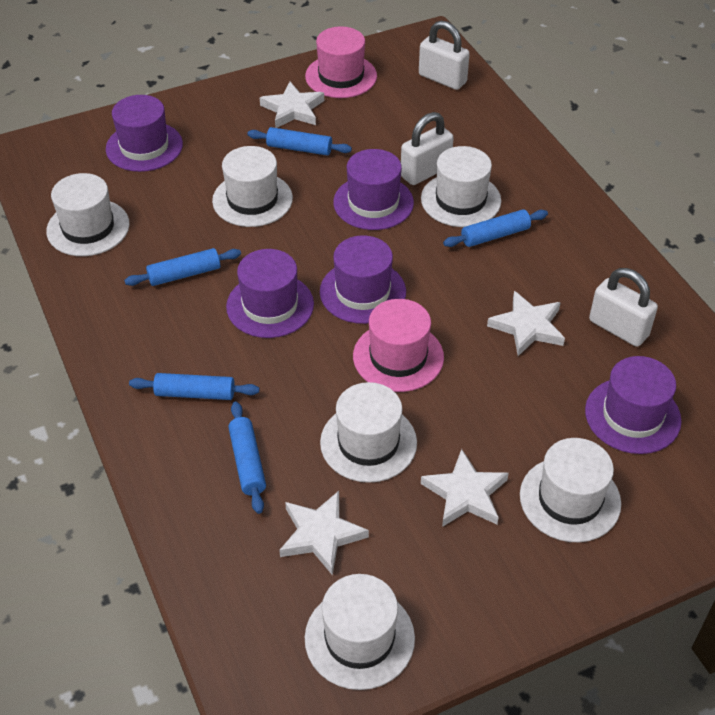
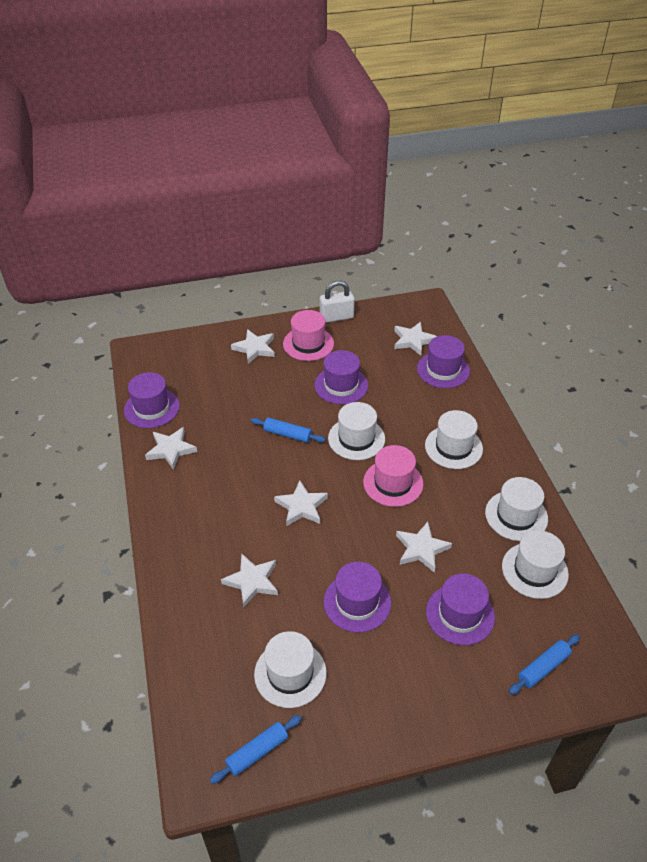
blue rolling pin: [124,248,241,286] [129,373,259,400] [228,402,266,514] [247,127,352,156] [443,209,548,247] = 5 -> [210,715,302,784] [251,418,326,443] [509,634,580,695] = 3
white hat: [46,173,130,256] [212,146,293,227] [305,574,415,690] [320,382,417,483] [421,146,501,227] [520,438,621,542] = 6 -> [254,631,326,708] [328,402,385,460] [425,410,483,469] [485,477,548,541] [502,530,569,599] = 5
white padlock: [401,112,454,185] [419,21,470,90] [589,268,658,347] = 3 -> [320,281,355,323] = 1
white star: [260,82,324,128] [279,491,369,576] [421,449,509,527] [487,291,565,356] = 4 -> [145,427,197,470] [221,554,278,607] [231,329,275,364] [274,480,328,526] [394,322,437,356] [396,522,452,573] = 6

